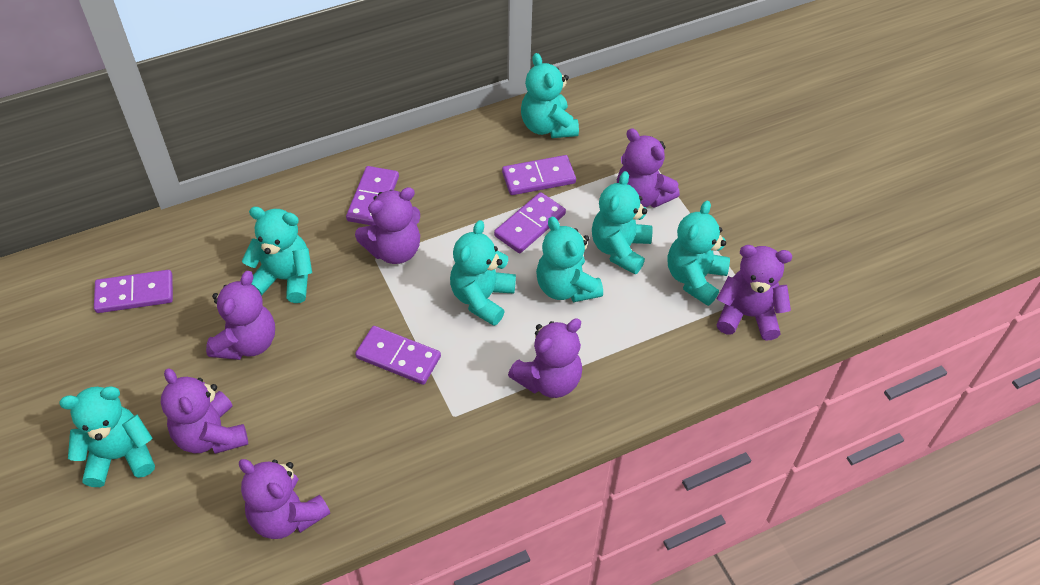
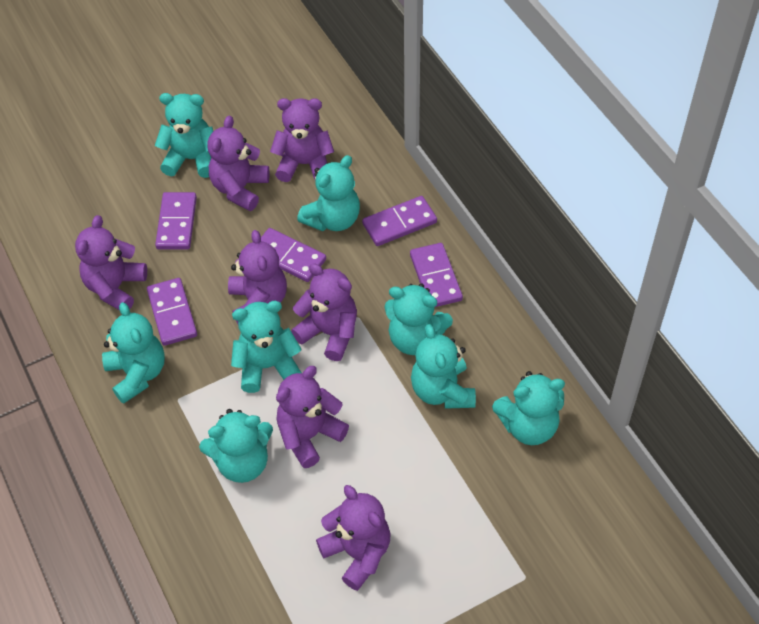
turquoise teddy bear: [59,386,155,487] [242,207,312,303] [450,220,516,326] [521,53,579,138] [536,216,603,302] [592,171,653,274] [668,201,730,306] = 7 -> [102,302,165,404] [155,93,213,178] [199,409,273,483] [231,301,302,393] [297,155,360,231] [385,283,453,355] [411,324,476,409] [492,371,565,445] = 8

